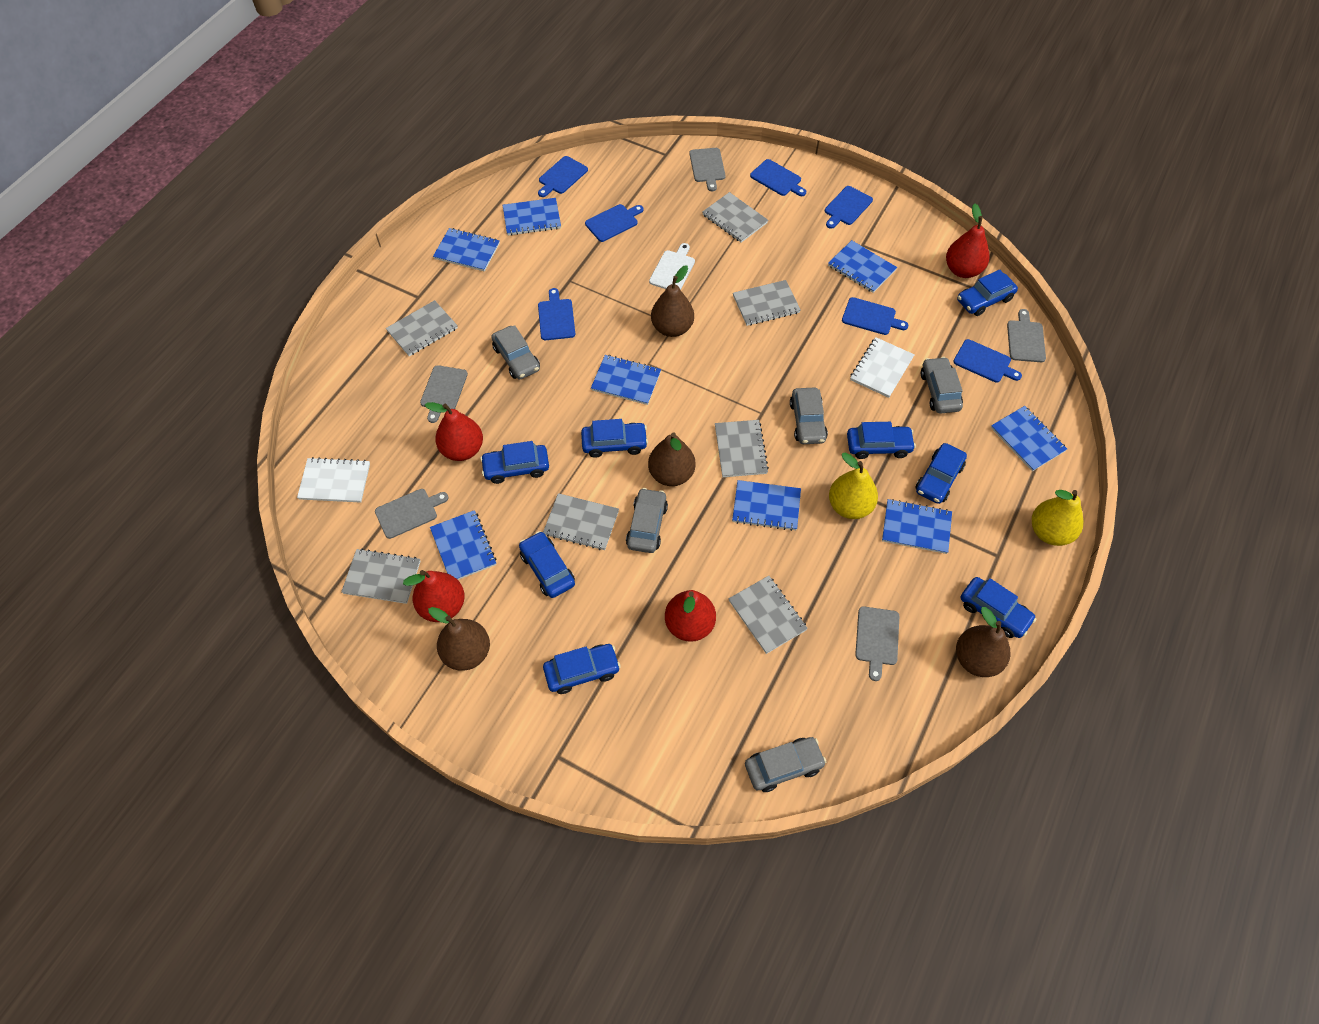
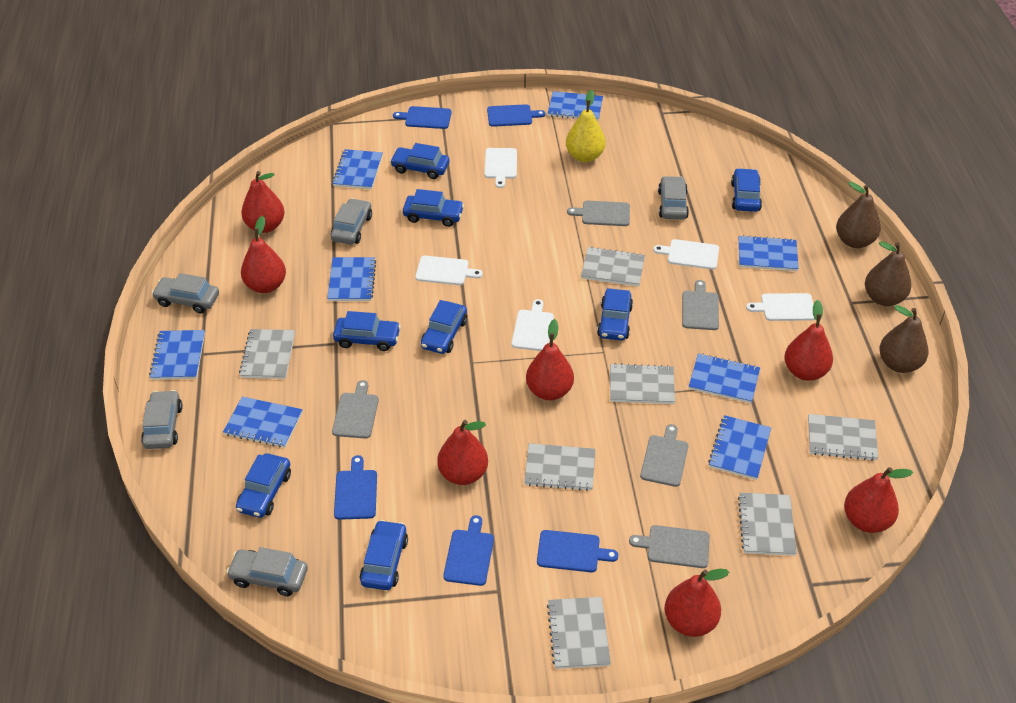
blue cutting board: [538,156,588,197] [538,288,575,340] [585,204,644,242] [750,159,806,196] [825,186,873,229] [842,297,908,335] [953,339,1022,383] = 7 -> [334,455,377,520] [393,106,452,129] [443,515,494,586] [487,104,545,127] [537,530,618,572] = 5
brown pear: [428,607,490,671] [648,433,696,486] [651,265,694,337] [956,607,1010,677] = 4 -> [836,182,881,248] [865,241,911,306] [879,305,928,373] = 3
red pear: [403,570,465,622] [425,402,483,461] [665,590,716,642] [946,204,989,278] = 4 -> [241,171,285,233] [241,216,286,293] [437,420,488,485] [526,319,574,400] [664,569,729,637] [784,300,833,381] [844,467,913,533] = 7
white cutting board: [649,243,695,290] = 1 -> [415,256,483,285] [484,148,517,188] [511,299,554,351] [653,239,719,270] [746,293,815,321] = 5
white notebook: [297,457,370,503] [850,337,915,398] = 2 -> none = 0
yellow pear: [829,453,878,519] [1032,490,1083,546] = 2 -> [566,90,606,162] = 1

